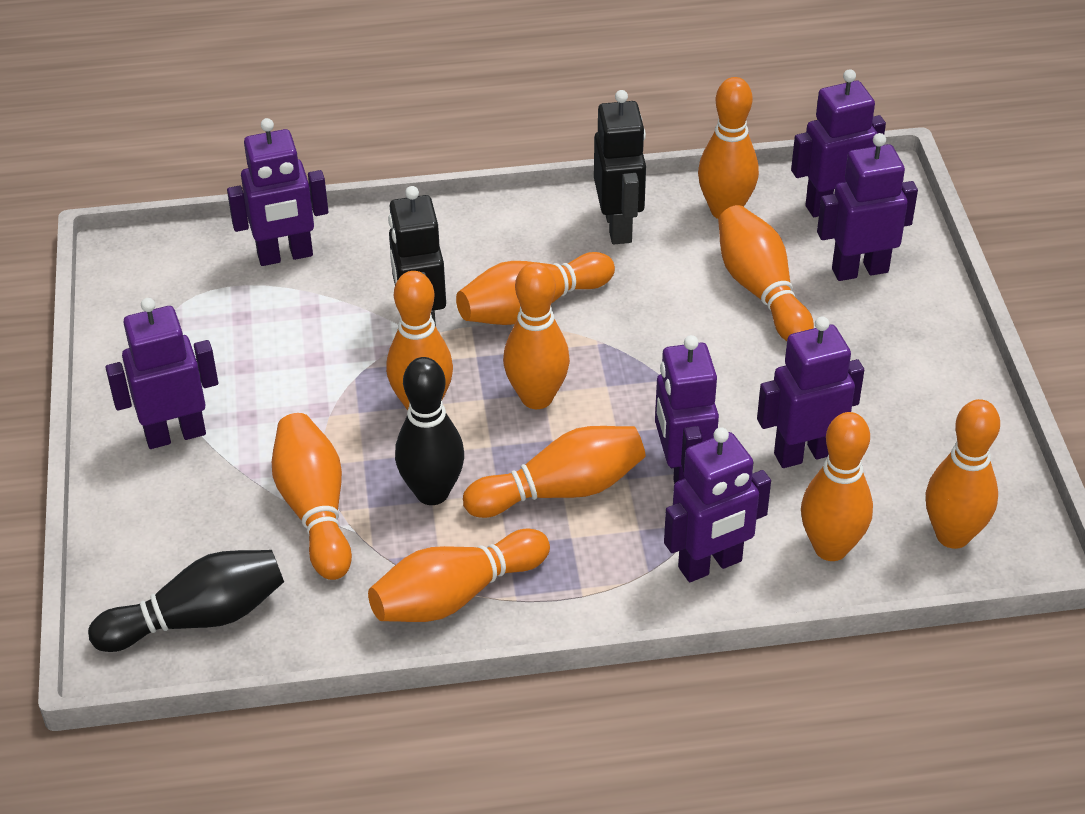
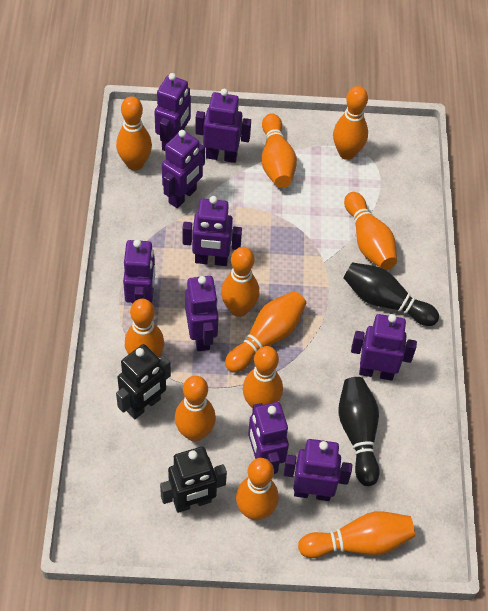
orange bowling pin: [272,413,352,580] [368,529,550,622] [386,271,453,411] [456,252,615,325] [463,426,646,518] [503,262,570,409] [698,77,759,219] [718,205,814,341] [801,412,873,561] [926,399,1000,549] = 10 -> [116,96,152,171] [125,299,164,358] [175,376,216,442] [221,247,259,317] [225,291,306,373] [236,458,279,520] [243,346,283,408] [262,113,297,188] [298,511,415,558] [333,86,368,160] [344,192,397,270] = 11
purple robot: [105,298,218,449] [227,118,329,266] [655,335,719,484] [664,427,771,582] [757,317,864,468] [791,69,886,217] [817,133,918,281] = 7 -> [123,239,155,304] [154,73,191,151] [162,130,205,208] [183,196,242,266] [185,276,219,351] [195,89,251,163] [248,402,289,474] [283,439,352,501] [351,314,417,381] = 9

